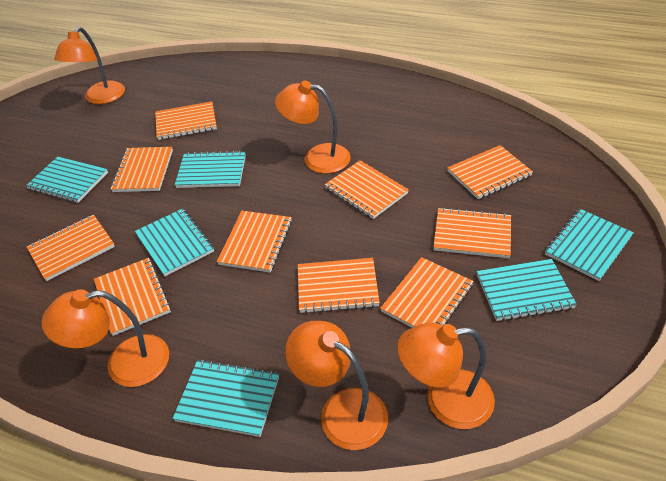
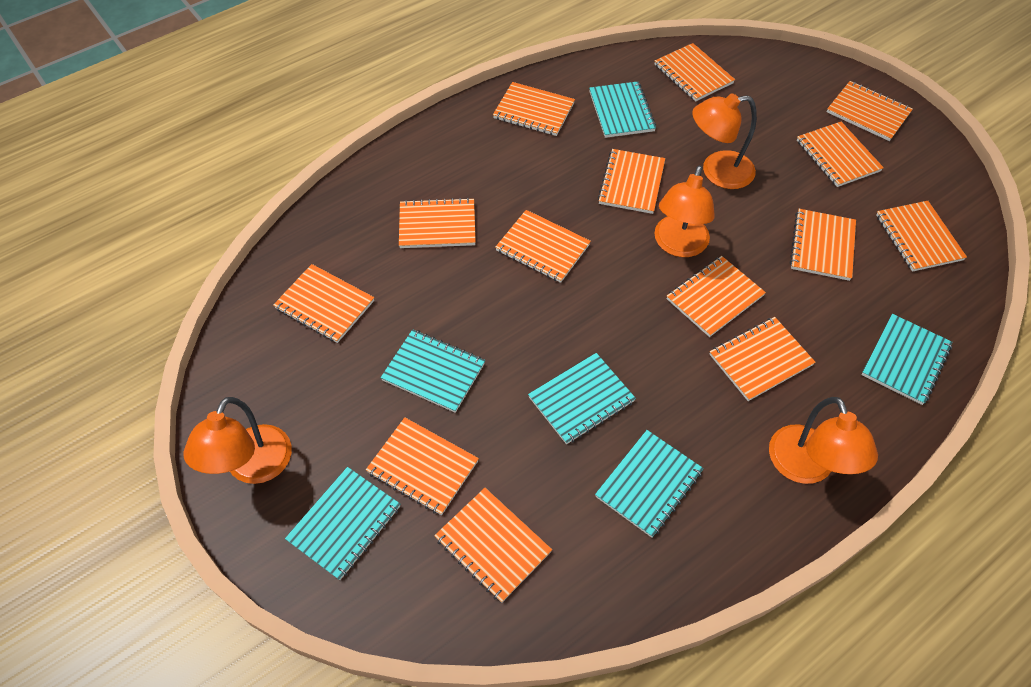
orange lamp: [42,289,169,387] [54,27,125,104] [275,81,351,174] [285,321,388,450] [397,322,495,429] = 5 -> [183,397,292,484] [654,165,715,257] [692,94,757,189] [769,397,878,484] = 4
orange notebook: [27,215,115,281] [94,258,171,336] [110,147,173,192] [155,101,217,140] [217,211,292,273] [298,258,380,313] [325,160,409,219] [380,257,474,328] [433,207,511,258] [447,145,533,199] = 10 -> [273,264,374,343] [366,417,479,515] [399,198,476,248] [434,488,552,603] [493,82,575,136] [495,210,591,283] [598,149,665,214] [655,43,735,102] [667,256,766,337] [709,317,816,401] [790,209,856,281] [797,122,884,187] [827,81,913,141] [876,201,967,272] = 14

